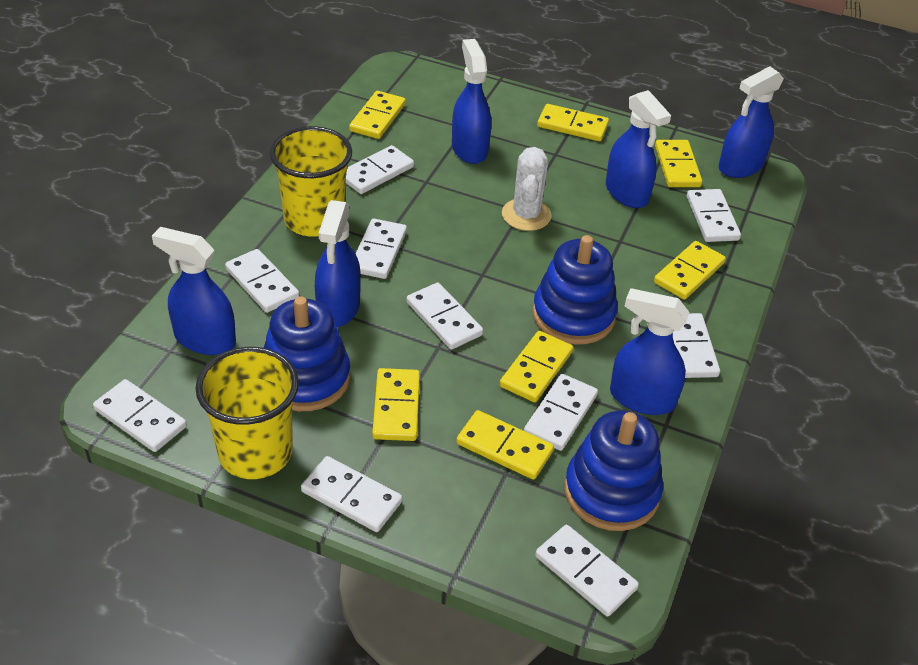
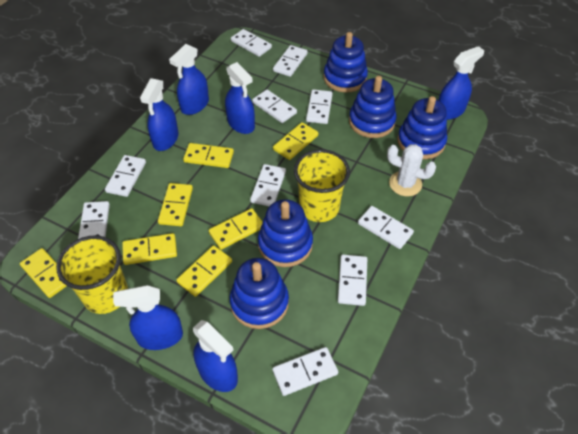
blue stacking toy: [264,296,350,411] [532,235,618,344] [564,410,663,531] = 3 -> [230,258,289,329] [258,199,313,267] [323,32,368,93] [349,76,396,138] [397,96,447,159] = 5

